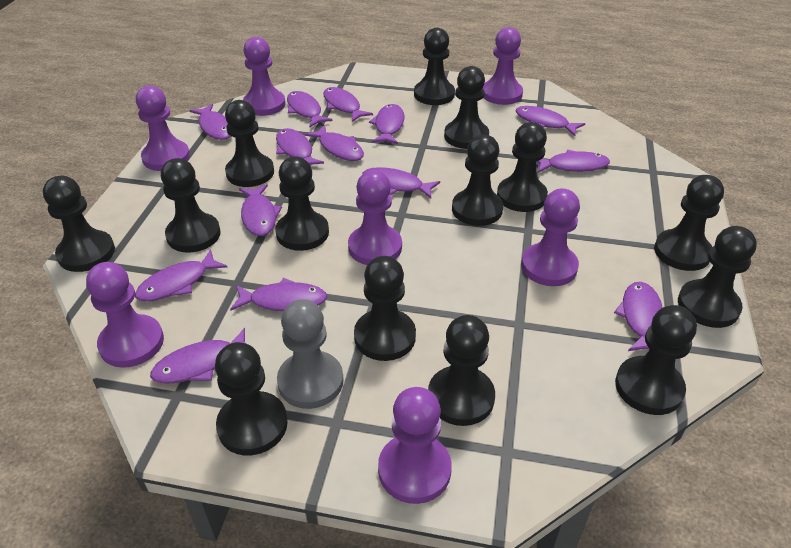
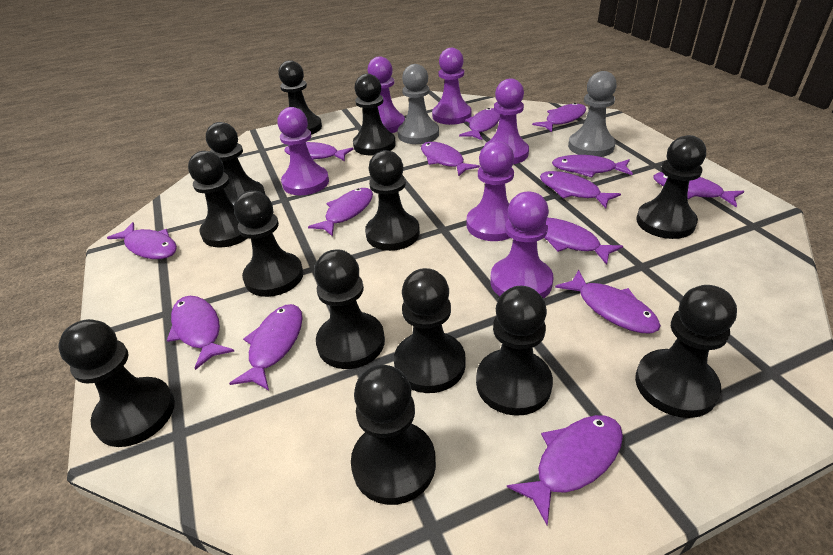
black pawn: [43,176,115,272] [161,158,221,253] [215,342,288,455] [225,100,274,187] [275,157,329,251] [354,256,416,361] [414,28,455,105] [428,315,495,426] [444,66,489,149] [452,134,503,226] [497,122,548,212] [615,305,697,415] [654,175,724,271] [678,226,757,328] = 14 -> [58,319,175,447] [188,151,248,247] [206,122,265,205] [234,191,303,297] [278,60,322,135] [314,249,385,369] [351,365,436,505] [353,74,396,156] [365,150,420,251] [394,268,466,393] [476,286,553,416] [635,285,737,418] [636,135,706,239] = 13
grey pawn: [277,299,344,409] = 1 -> [398,64,439,144] [568,71,617,157] = 2
purple pawn: [86,262,164,368] [136,86,190,171] [243,37,286,116] [348,170,402,265] [378,387,452,504] [483,27,523,105] [521,188,580,286] = 7 -> [277,107,329,195] [367,56,405,133] [432,48,472,125] [466,141,514,241] [484,78,529,164] [490,192,554,298] = 6

